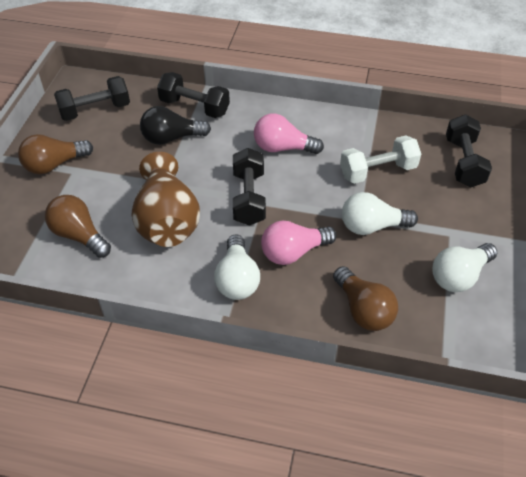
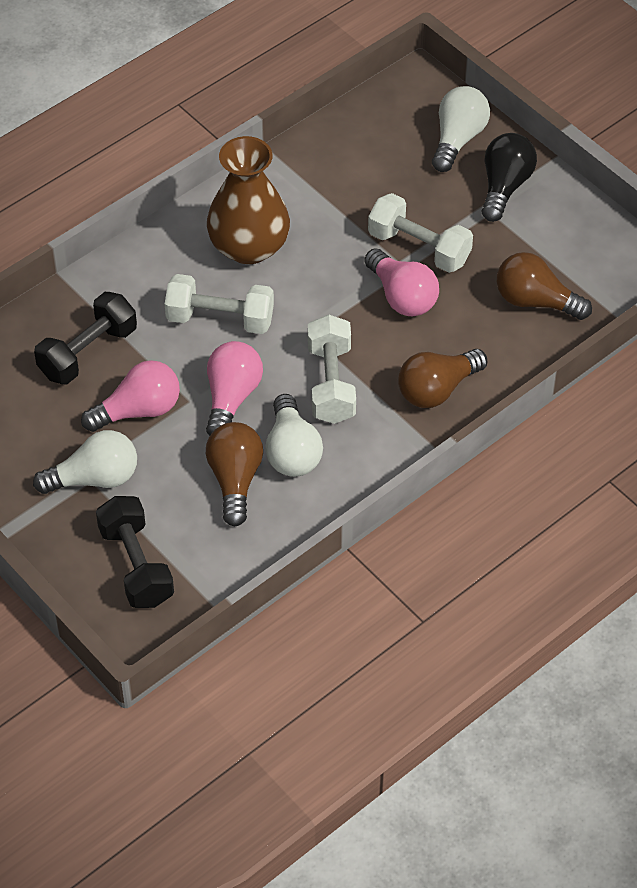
black dumbbell: [54,76,130,121] [157,72,230,118] [233,148,266,226] [446,115,492,187] = 4 -> [34,292,137,384] [96,496,174,608] = 2
pink light bulb: [254,113,324,154] [261,221,337,265] = 2 -> [81,360,180,432] [206,341,263,436] [364,248,439,316] = 3
white dumbbell: [340,135,421,184] = 1 -> [165,274,274,334] [308,315,356,424] [368,193,473,273] = 3

